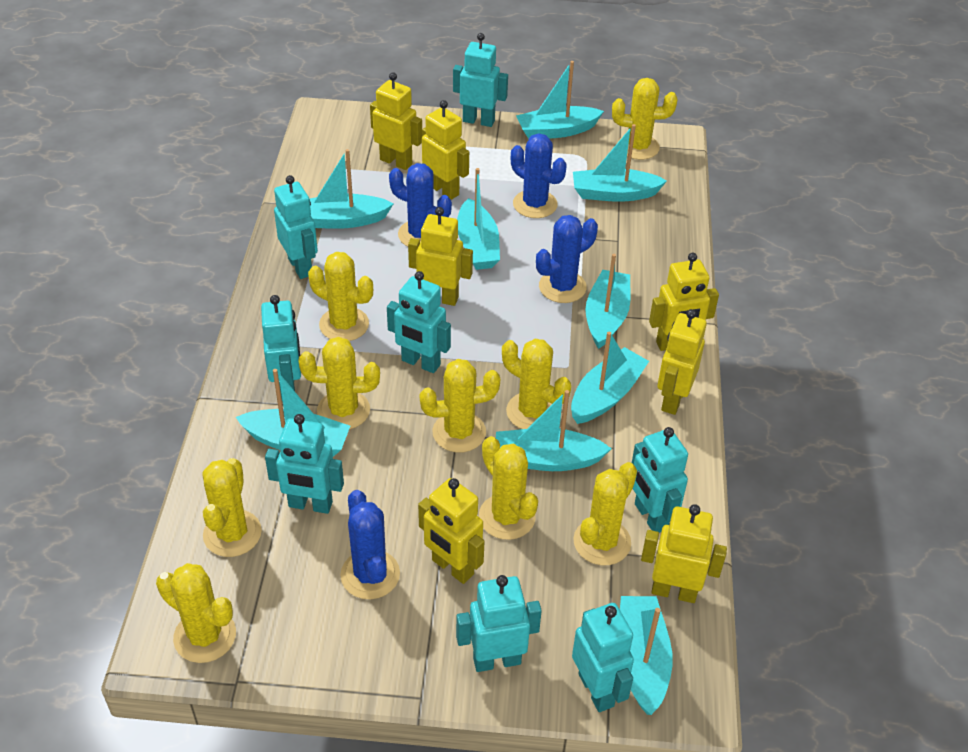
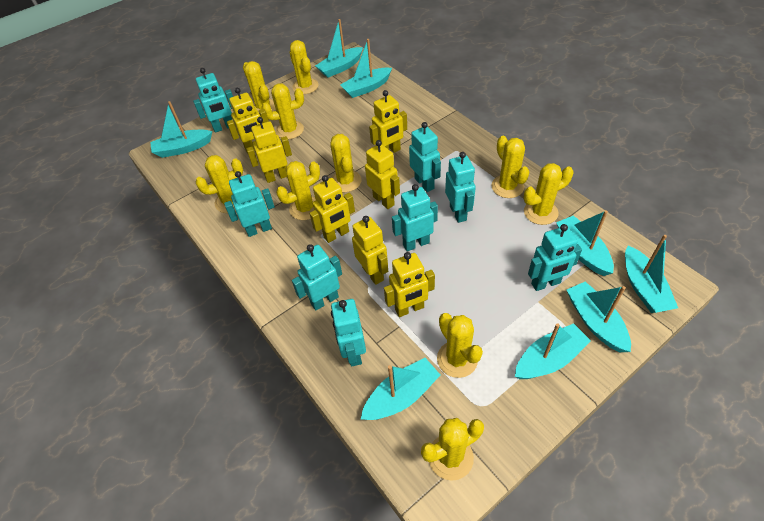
blue cactus: [340,490,400,599] [389,163,452,247] [511,133,567,218] [536,215,598,303] = 4 -> none = 0
turquoise boat: [236,369,350,457] [309,149,394,229] [457,168,500,270] [496,390,612,471] [516,61,604,139] [571,332,649,424] [573,124,667,202] [586,254,631,349] [620,596,673,715] = 9 -> [150,101,212,158] [315,19,363,77] [341,39,392,98] [361,358,440,420] [515,323,591,379] [556,210,614,276] [567,281,631,352] [625,235,678,313] = 8
yellow cactus: [156,563,236,663] [203,458,262,557] [298,337,380,429] [308,252,373,341] [419,359,500,453] [479,436,538,540] [502,339,571,429] [573,462,637,565] [612,78,677,160] = 9 -> [196,155,243,213] [243,61,276,112] [262,83,304,139] [276,161,320,220] [290,40,319,94] [330,134,362,192] [421,418,484,481] [437,313,483,378] [491,136,529,198] [524,163,573,225] = 10

